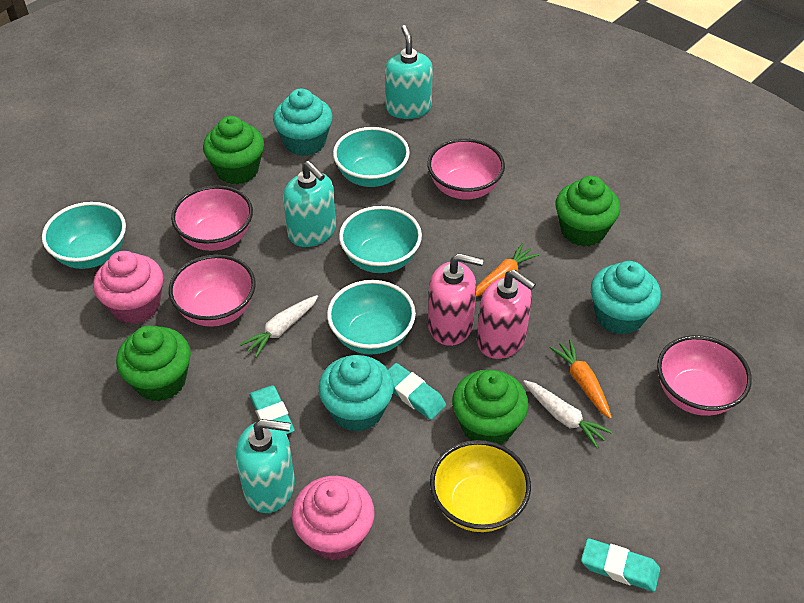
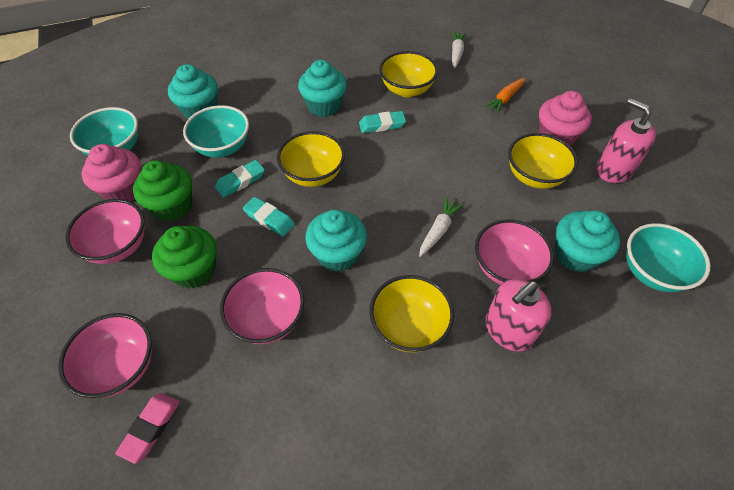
green cupcake: [116,326,191,401] [203,116,264,184] [452,370,529,445] [555,176,620,247] = 4 -> [133,160,192,221] [152,226,217,289] = 2
orange carrot: [476,243,539,297] [550,339,612,419] = 2 -> [484,78,525,114] = 1
pink eraser: none = 0 -> [115,393,180,464] = 1
turquoise bowl: [42,202,126,269] [327,280,416,355] [333,127,410,187] [339,206,422,273] = 4 -> [70,107,138,156] [183,105,249,158] [626,223,711,292] = 3
turquoise cupcake: [273,89,333,156] [318,355,394,432] [590,261,661,335] = 3 -> [168,64,218,119] [298,60,347,117] [305,210,367,272] [555,210,620,272] = 4
turquoise soap dispenser: [235,419,295,513] [283,161,336,247] [385,25,433,119] = 3 -> none = 0
yellow bowl: [430,440,531,532] = 1 -> [277,131,345,187] [370,275,454,353] [379,51,438,97] [508,133,578,189] = 4

